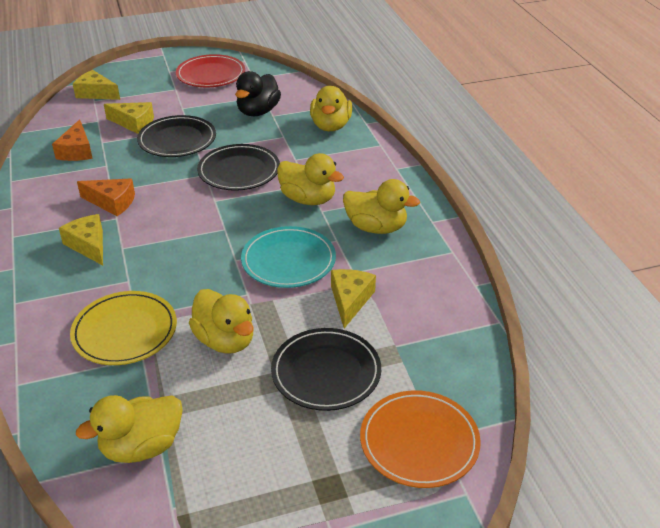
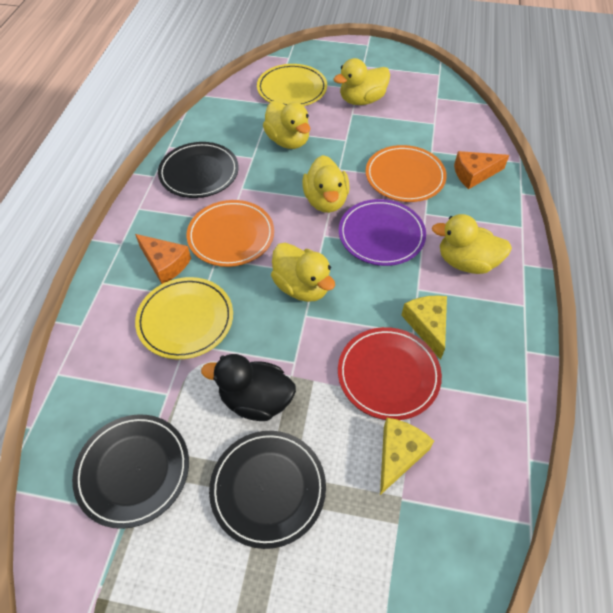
orange plate: [360,390,481,488] = 1 -> [187,200,274,267] [366,145,447,202] = 2
purple plate: none = 0 -> [339,199,426,266] = 1
turquoise plate: [241,226,336,288] = 1 -> none = 0
yellow cheese: [59,214,103,265] [73,70,120,100] [104,102,154,134] [331,269,376,328] = 4 -> [380,418,434,495] [401,295,447,360] = 2
yellow plate: [70,291,177,365] = 1 -> [135,277,233,359] [257,64,327,106] = 2

